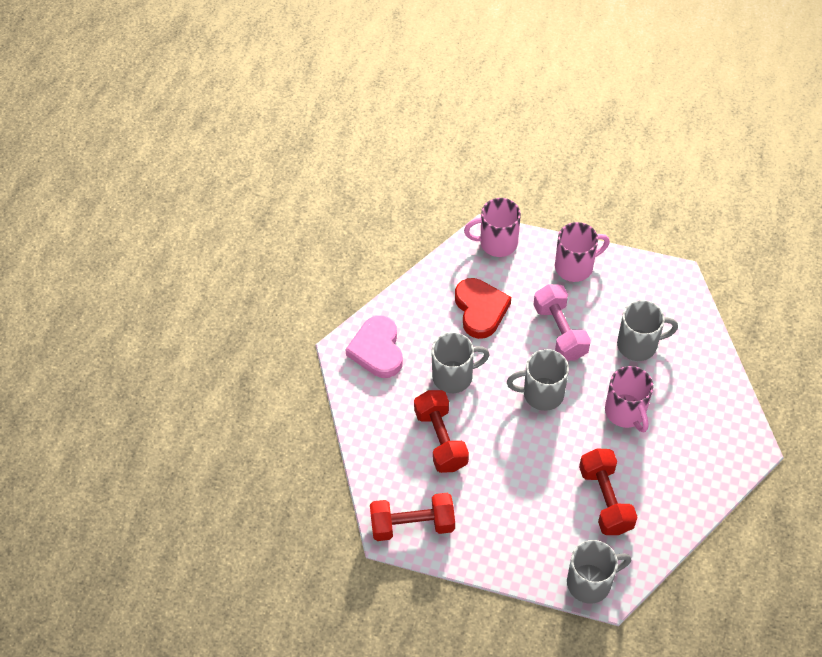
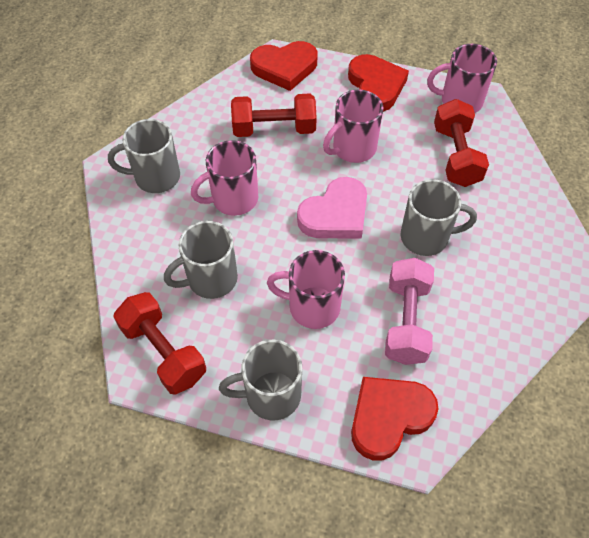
pink mug: [464,198,521,257] [555,222,610,282] [605,366,653,432] = 3 -> [191,140,258,216] [267,250,345,329] [323,89,383,163] [427,44,497,113] = 4
red heart: [455,278,511,339] = 1 -> [250,41,318,91] [348,54,409,112] [351,377,439,460] = 3

